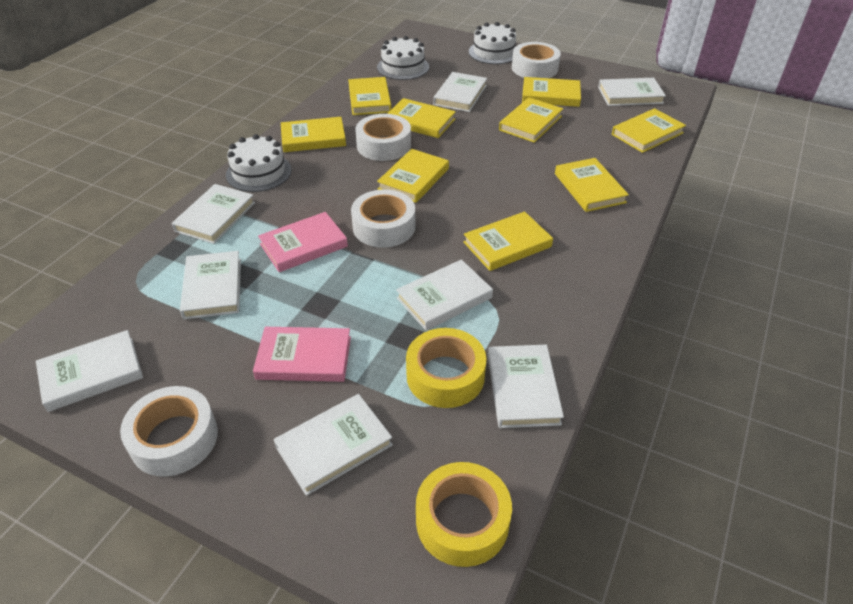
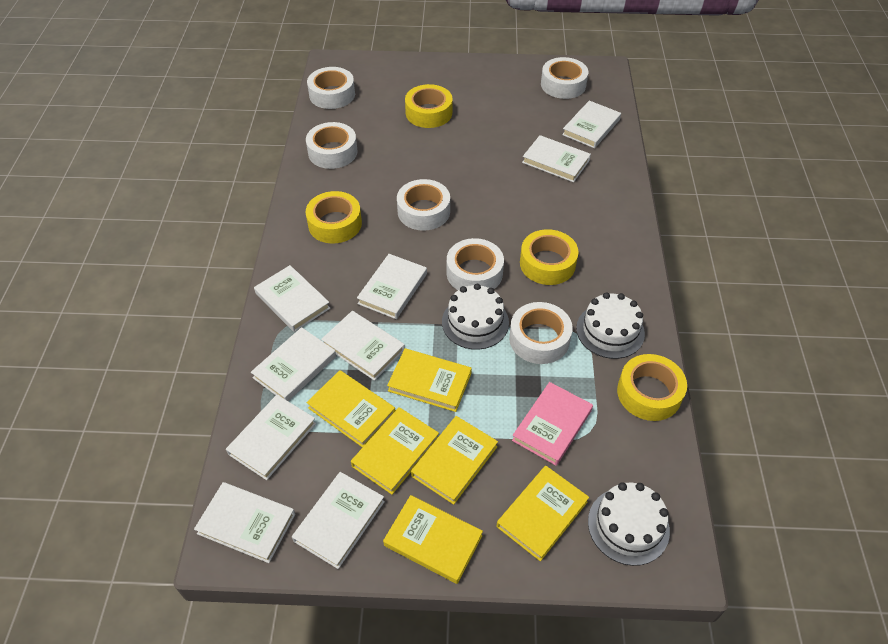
pink book: [253,327,351,382] [258,212,348,272] = 2 -> [512,382,593,466] = 1
white book: [36,330,143,412] [172,184,255,244] [180,251,241,319] [274,394,393,496] [396,259,493,330] [433,72,487,112] [488,345,564,428] [598,78,666,106] = 8 -> [194,482,295,563] [226,395,316,480] [251,327,336,401] [254,265,330,332] [292,472,385,569] [321,311,405,381] [357,254,427,319] [522,135,591,182] [562,100,621,148] = 9
white tape: [120,386,218,477] [351,189,416,248] [355,114,411,161] [512,42,561,78] = 4 -> [306,122,357,169] [307,67,355,109] [397,179,450,231] [447,238,504,290] [509,302,573,364] [541,57,588,99] = 6
yellow book: [281,117,346,152] [348,77,391,115] [377,149,449,203] [387,98,456,138] [463,211,553,271] [499,97,563,143] [522,77,581,107] [555,158,629,212] [612,108,686,153] = 9 -> [307,370,395,448] [351,407,439,495] [383,495,483,584] [387,348,472,412] [411,416,498,505] [497,466,589,561] = 6
yellow tape: [406,328,486,408] [416,462,512,567] = 2 -> [305,191,362,244] [405,84,453,128] [520,229,578,285] [617,354,687,421] = 4

